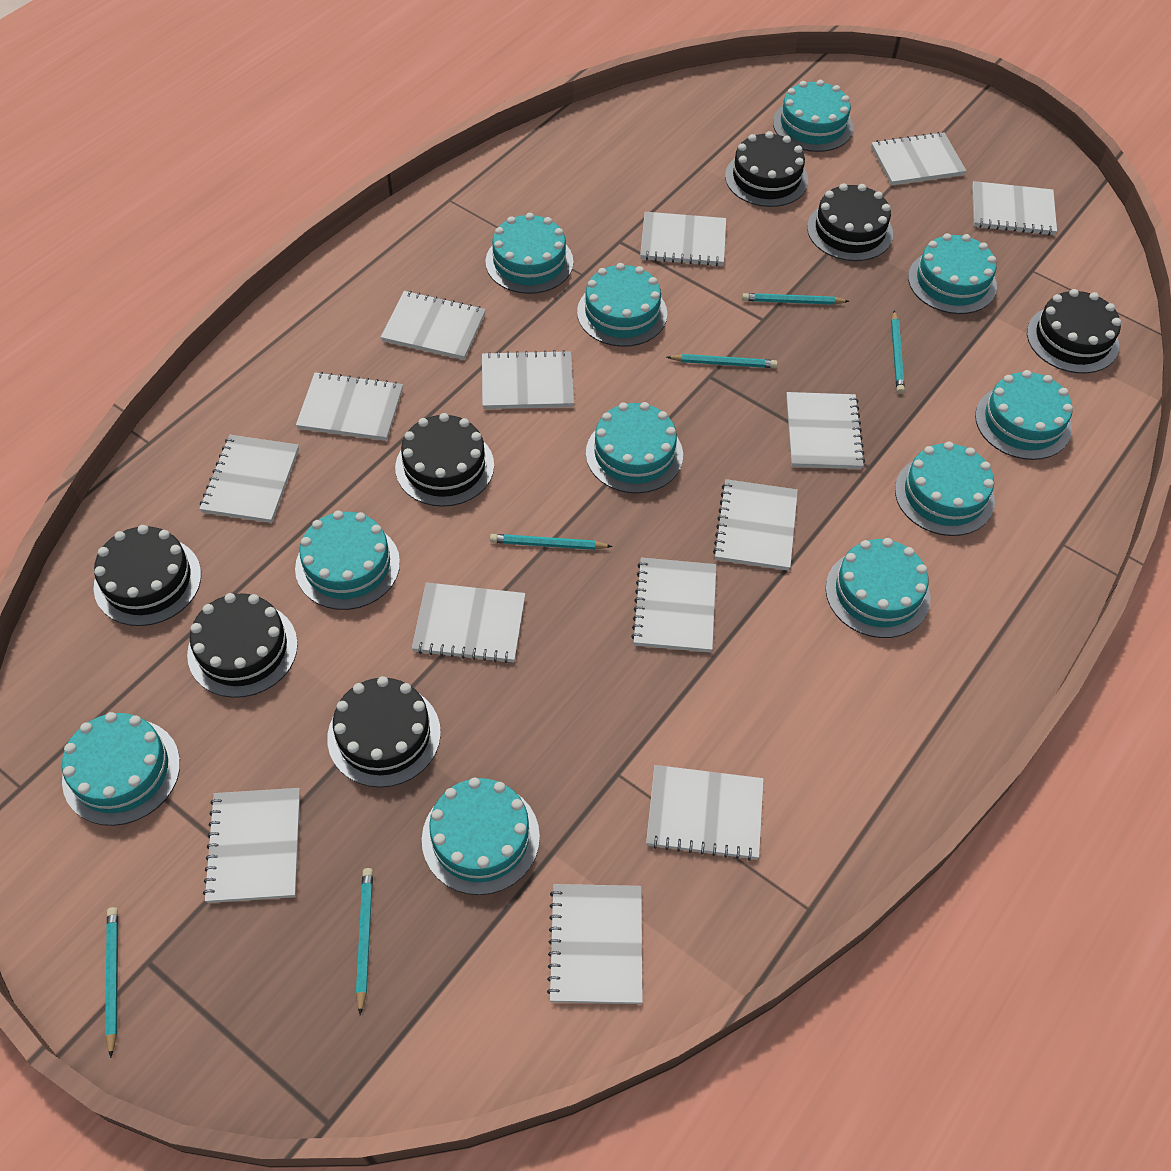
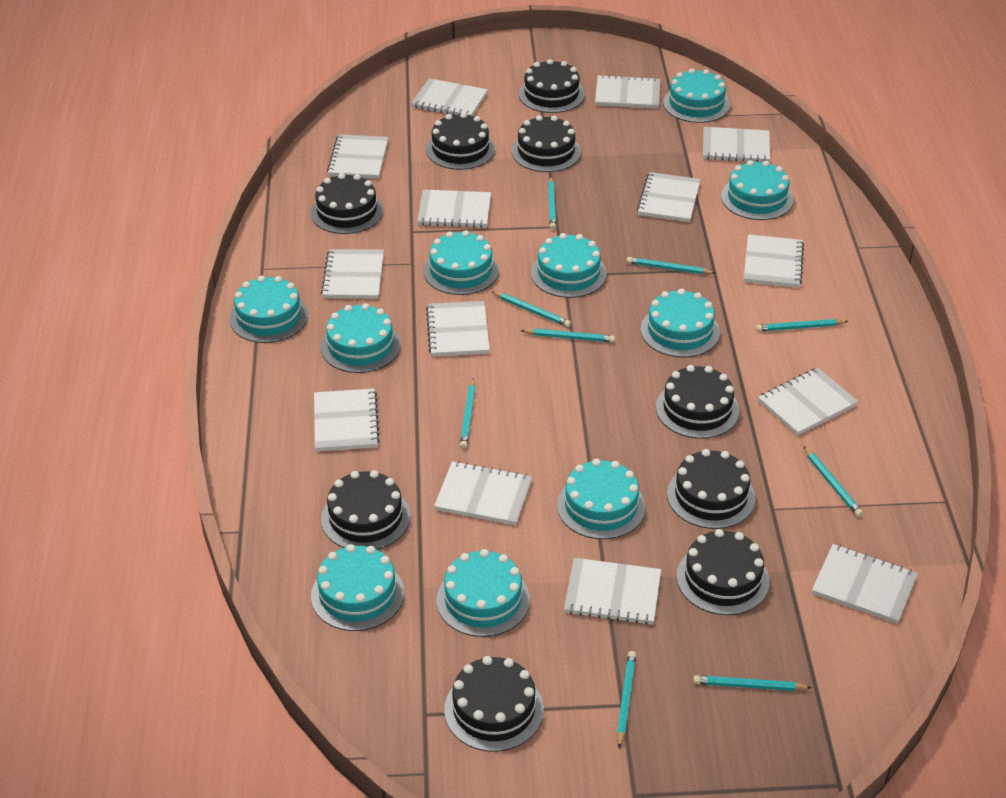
black cake: [94,525,201,626] [187,593,298,698] [327,676,441,787] [395,413,494,507] [725,131,808,207] [807,183,893,261] [1027,289,1121,373] = 7 -> [311,173,383,234] [321,470,411,550] [426,112,495,170] [444,656,544,752] [512,115,581,172] [519,59,585,113] [656,365,739,439] [667,449,755,529] [677,529,769,615] = 9
turquoise cake: [62,712,180,826] [295,510,400,610] [422,778,540,895] [486,213,573,294] [577,263,667,347] [586,402,683,493] [773,80,853,152] [826,538,930,638] [895,442,995,536] [908,233,997,314] [975,370,1073,460] = 11 -> [229,276,308,343] [311,544,404,631] [321,303,401,373] [423,230,499,295] [436,549,530,637] [531,233,607,298] [557,459,645,539] [641,289,720,358] [663,68,730,123] [721,160,793,220] = 10
turquoise pencil: [105,907,118,1058] [356,868,373,1015] [490,534,613,550] [667,354,778,368] [742,293,849,305] [891,310,905,394] = 6 -> [460,378,476,449] [491,291,571,327] [520,328,615,342] [548,177,556,230] [617,651,636,748] [626,257,716,274] [693,675,812,691] [756,319,849,332] [803,446,863,517] = 9

